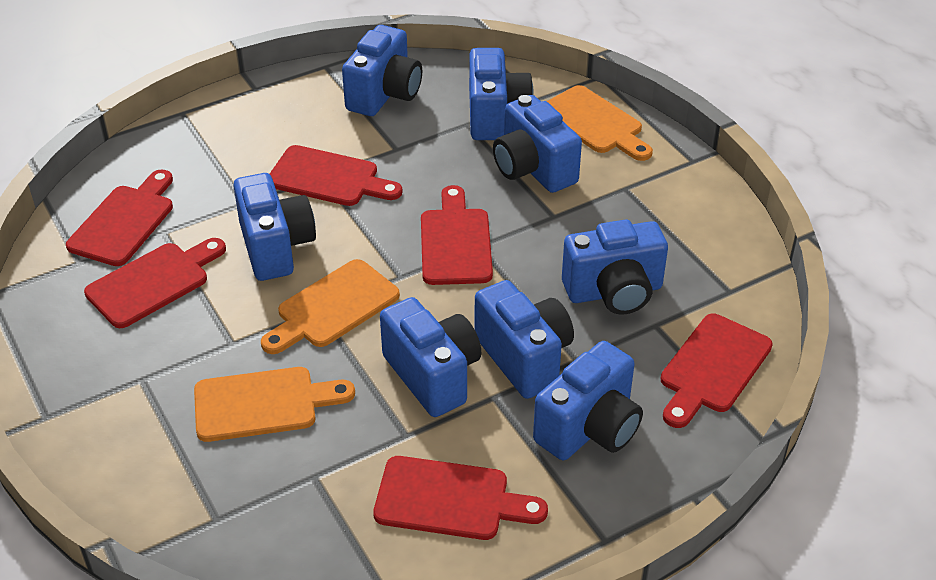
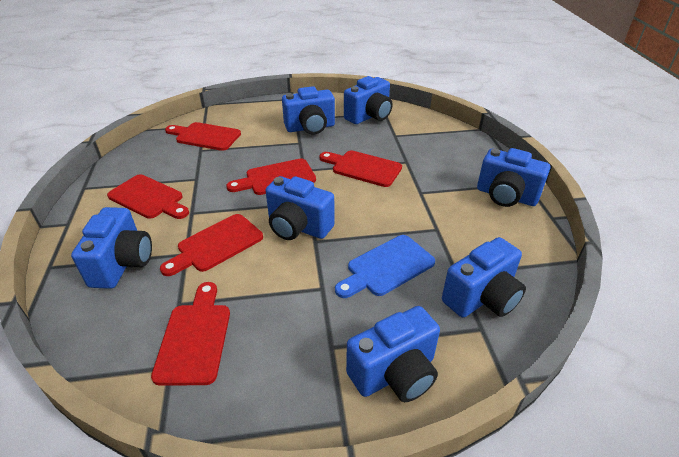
blue camera: [233,173,316,281] [342,25,422,116] [380,297,481,417] [469,48,534,140] [475,280,574,399] [493,95,582,193] [533,341,643,460] [562,219,668,315] = 8 -> [71,207,152,289] [265,176,335,240] [282,86,335,135] [344,76,393,124] [346,306,440,402] [442,237,526,318] [477,148,550,207] = 7
blue cutting board: none = 0 -> [335,235,435,298] = 1
orange cutting board: [194,367,355,442] [261,259,400,354] [546,85,653,161] = 3 -> none = 0

